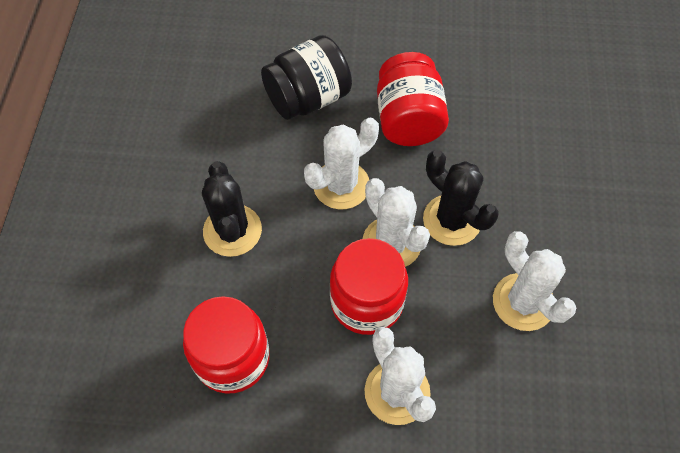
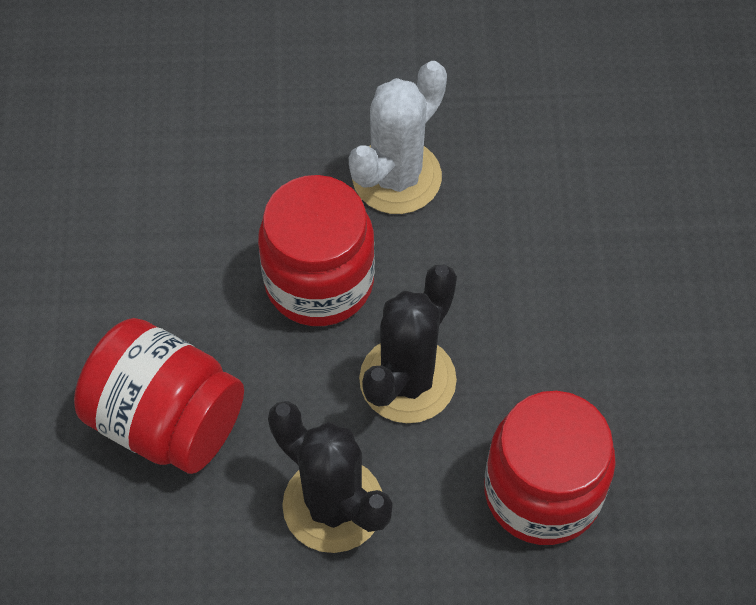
black jar: [261,35,352,120] = 1 -> none = 0
white cactus: [304,117,379,209] [363,178,430,267] [364,327,436,425] [493,231,577,331] = 4 -> [349,61,447,214] = 1

